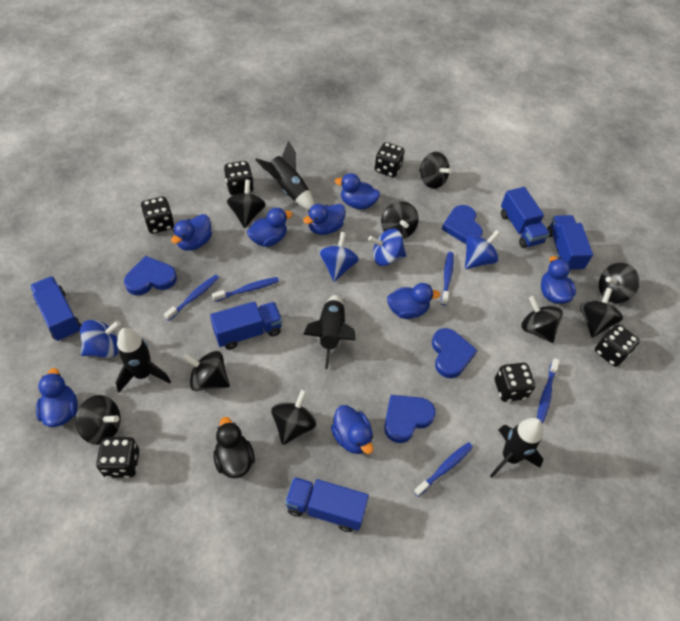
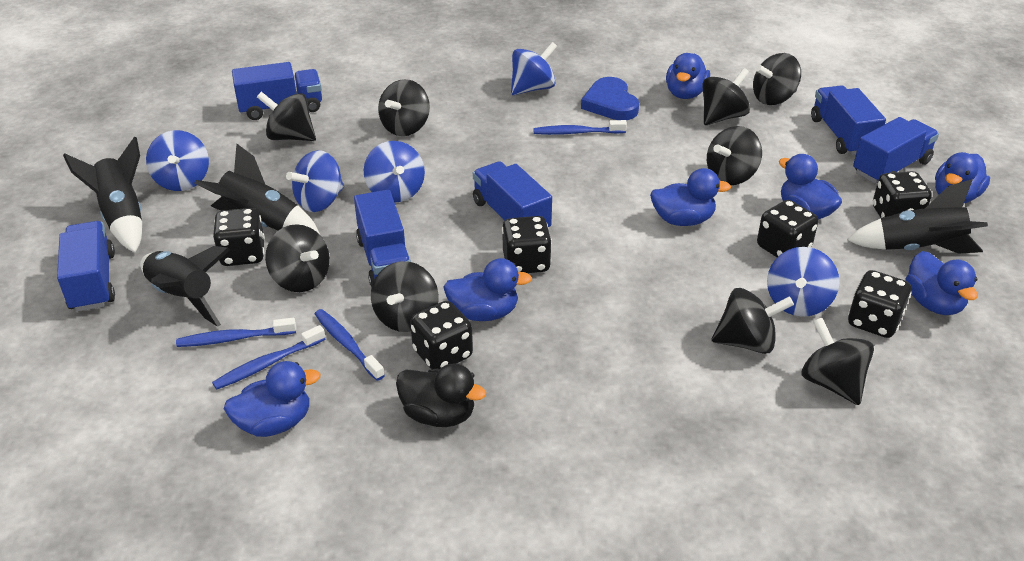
blue duck: [36,368,78,427] [171,214,212,251] [247,208,293,247] [303,204,346,235] [331,405,373,454] [335,173,380,209] [387,283,441,319] [541,256,576,304] = 8 -> [224,361,321,437] [443,258,532,321] [650,168,731,226] [666,53,710,99] [779,154,842,220] [905,251,978,315] [935,152,990,203] = 7
blue heart: [124,256,177,295] [384,395,436,443] [432,328,478,378] [442,205,483,244] = 4 -> [581,77,639,120] = 1
blue spinning top: [80,320,121,358] [319,232,359,282] [368,228,406,266] [465,230,500,269] = 4 -> [146,130,209,191] [286,150,344,212] [364,141,425,203] [511,42,557,95] [767,247,839,317] = 5
blue toothbrush: [164,275,219,321] [212,277,279,302] [414,442,473,497] [441,252,454,306] [537,358,560,424] = 5 -> [176,318,296,347] [212,325,325,390] [315,309,385,381] [533,120,627,135] = 4
blue truck: [30,276,81,341] [210,301,282,350] [285,477,369,532] [501,187,550,248] [547,215,593,271] = 5 -> [57,221,115,312] [232,62,322,120] [354,190,411,287] [473,161,552,227] [811,85,886,155] [853,117,939,184] = 6

